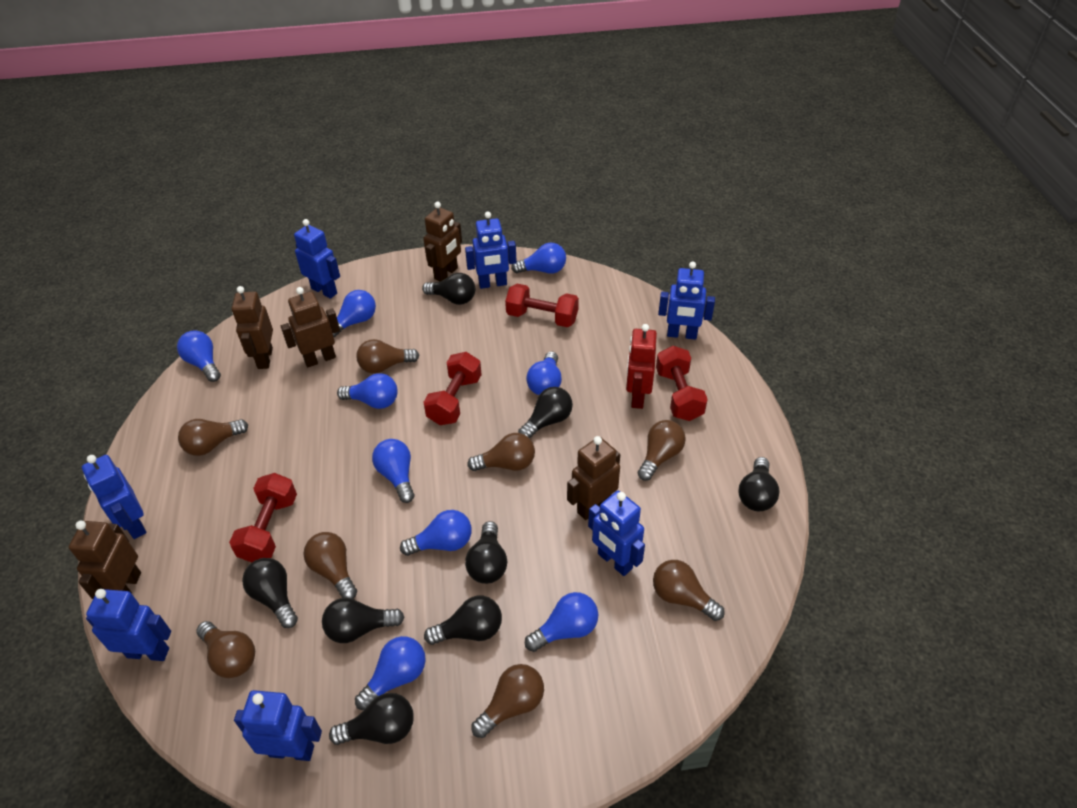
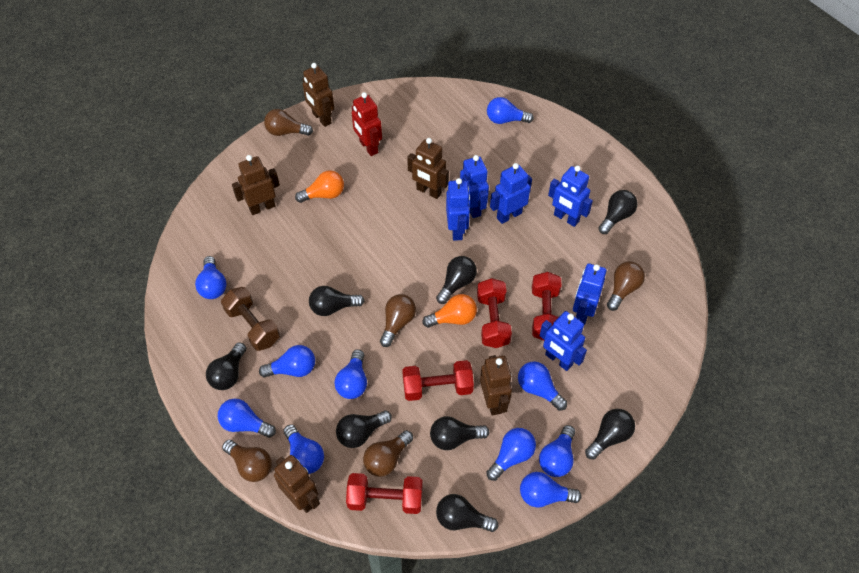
blue light bulb: [177,330,221,382] [333,290,376,337] [337,373,398,409] [355,636,426,710] [372,439,415,503] [400,510,472,556] [511,243,566,274] [525,592,598,652] [526,351,562,395] = 9 -> [195,256,226,299] [218,399,276,438] [259,345,315,377] [283,424,324,474] [335,349,367,399] [486,428,536,481] [487,97,534,124] [518,361,567,411] [520,472,582,508] [539,425,575,477] = 10
blue robot: [82,455,146,539] [86,589,171,661] [234,690,322,761] [294,219,340,299] [465,212,517,289] [588,491,645,576] [658,261,715,340] = 7 -> [446,178,470,241] [460,155,489,218] [490,163,532,224] [539,311,587,371] [548,165,593,227] [573,263,607,325] = 6
brown dumbbell: none = 0 -> [221,287,280,351] = 1
brown light bulb: [178,419,248,456] [196,621,255,678] [304,532,357,599] [356,339,419,373] [467,433,535,471] [471,664,544,738] [638,420,686,481] [653,560,725,621] = 8 -> [222,440,272,482] [264,109,313,136] [363,430,413,477] [380,294,416,347] [607,261,645,311] = 5
orange light bulb: none = 0 -> [295,170,344,203] [422,294,477,328] = 2

